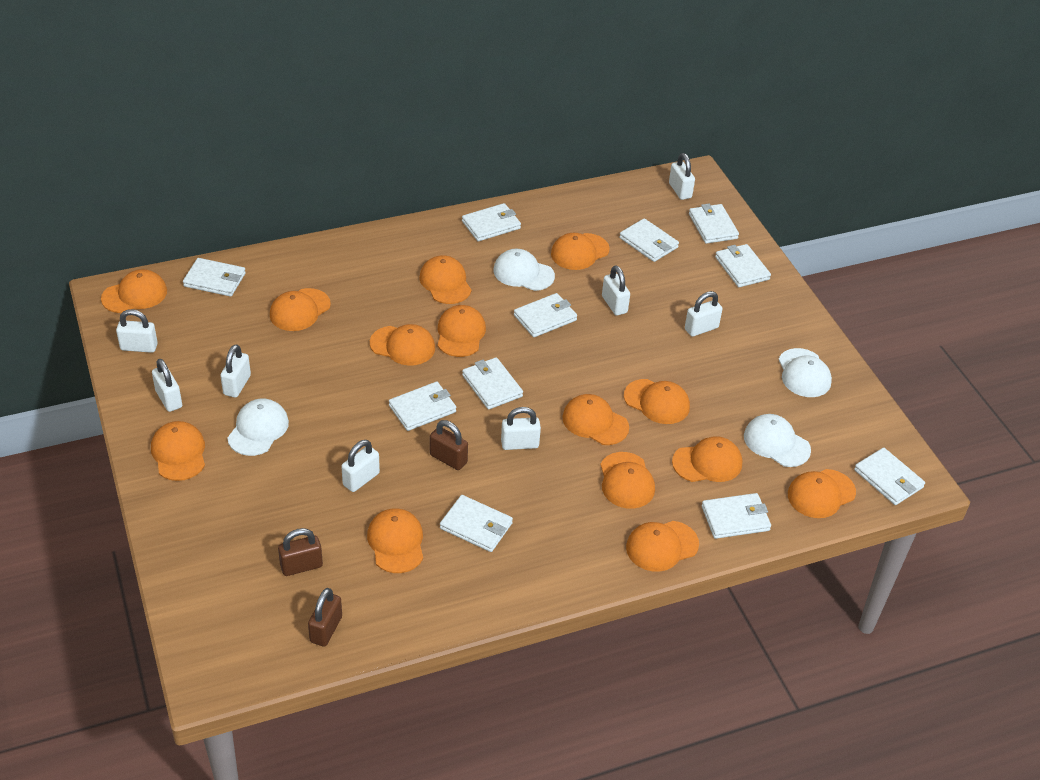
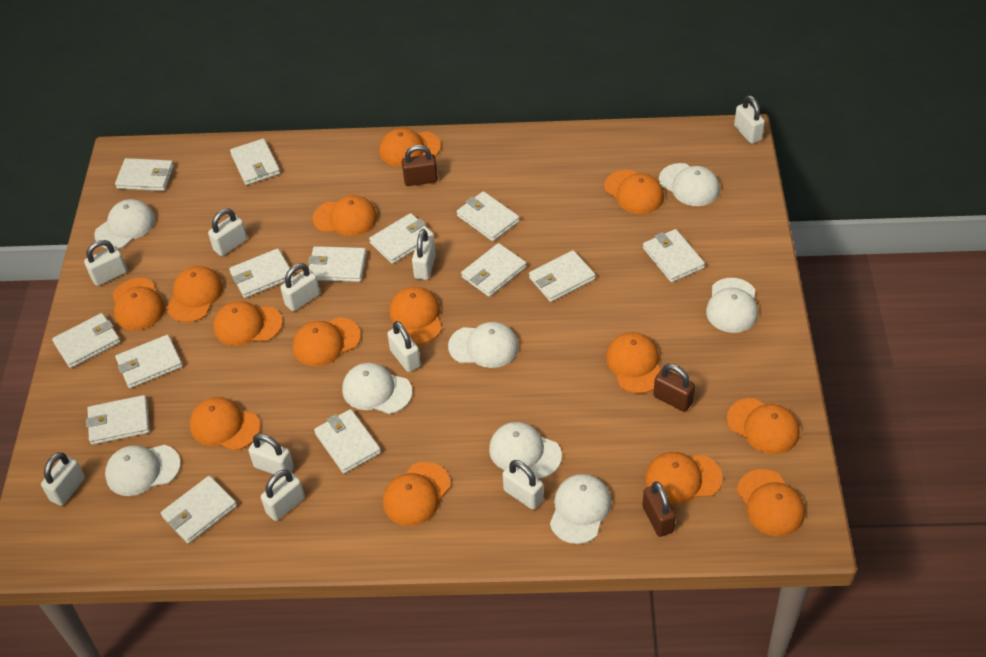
white cap: [227,398,289,456] [493,249,555,291] [744,414,811,467] [778,348,832,397] = 4 -> [94,199,155,249] [105,445,181,496] [342,363,412,414] [448,322,519,368] [489,422,562,479] [550,474,611,544] [659,163,720,206] [706,278,758,333] = 8
white padlock: [116,309,158,353] [152,359,182,412] [220,345,251,398] [341,440,380,492] [501,407,541,450] [602,265,630,315] [669,153,695,200] [685,291,722,337] = 8 -> [41,452,85,506] [84,240,127,286] [208,208,247,256] [249,434,294,474] [261,469,305,521] [280,263,320,311] [387,321,421,372] [412,229,436,280] [503,460,543,510] [734,95,765,144] = 10
white wallet: [183,258,246,297] [389,382,456,431] [440,495,513,552] [462,203,521,241] [462,357,523,410] [514,293,577,337] [619,218,679,262] [689,204,739,244] [702,493,771,539] [715,244,771,287] [854,448,925,505] = 11 -> [52,313,121,368] [86,395,150,445] [115,158,174,191] [115,335,183,388] [161,476,237,544] [229,248,294,298] [230,138,280,185] [308,246,366,282] [314,409,381,474] [369,213,434,264] [457,191,520,241] [461,243,526,297] [529,250,595,302] [643,229,705,283] = 14

